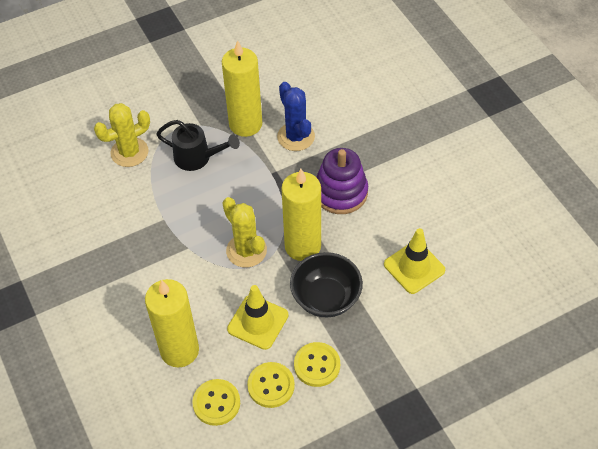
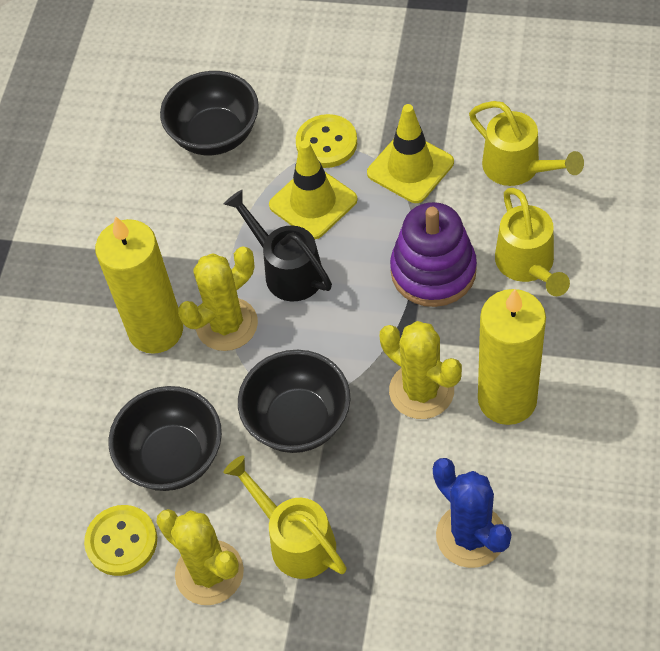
black bowl: [290,252,363,318] = 1 -> [109,386,222,491] [160,71,259,156] [238,350,350,453] = 3
yellow button: [192,379,240,426] [247,362,295,408] [294,342,340,387] = 3 -> [84,505,157,576] [296,114,357,168] = 2
yellow cactus: [94,103,150,167] [223,197,267,268] = 2 -> [156,509,244,605] [178,246,258,351] [380,321,462,419] = 3
yellow candle: [145,279,199,367] [222,40,262,137] [281,169,321,261] = 3 -> [95,216,183,354] [478,289,546,425] = 2
yellow watering can: none = 0 -> [224,455,347,579] [469,101,584,186] [495,188,570,296] = 3

